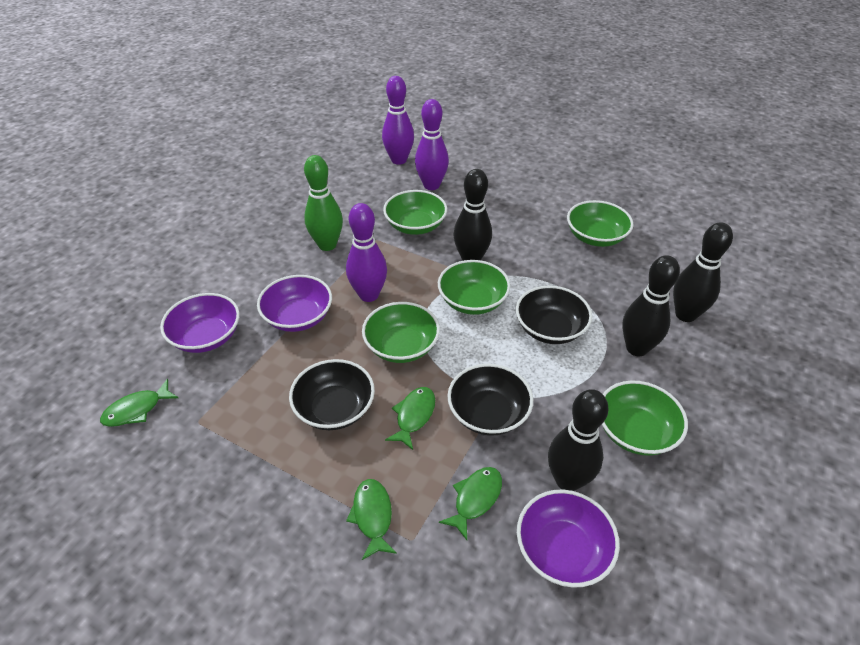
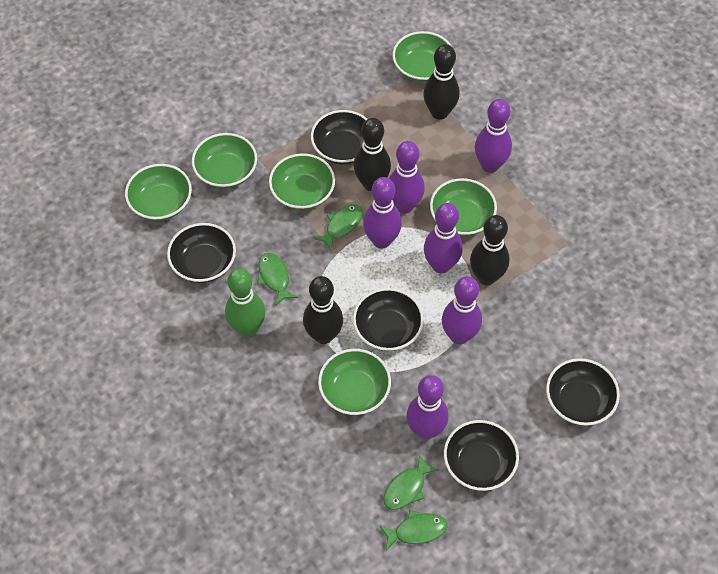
black bowl: [289,359,375,430] [447,364,533,436] [516,285,592,344] = 3 -> [167,223,236,283] [311,110,367,164] [353,288,424,351] [444,420,519,491] [546,358,620,426] = 5
green bowl: [362,302,440,363] [383,190,447,235] [438,260,510,315] [567,200,634,247] [602,380,688,456] = 5 -> [125,164,192,221] [192,133,257,189] [269,153,335,210] [318,349,391,415] [392,31,452,82] [430,178,497,236] = 6
purple bowl: [160,293,240,353] [257,275,332,332] [517,489,620,588] = 3 -> none = 0
purple bowling pin: [346,203,387,302] [382,76,414,165] [415,99,449,190] = 3 -> [363,177,402,248] [389,141,425,213] [406,375,449,439] [424,203,463,273] [442,276,482,344] [475,99,512,173] = 6

